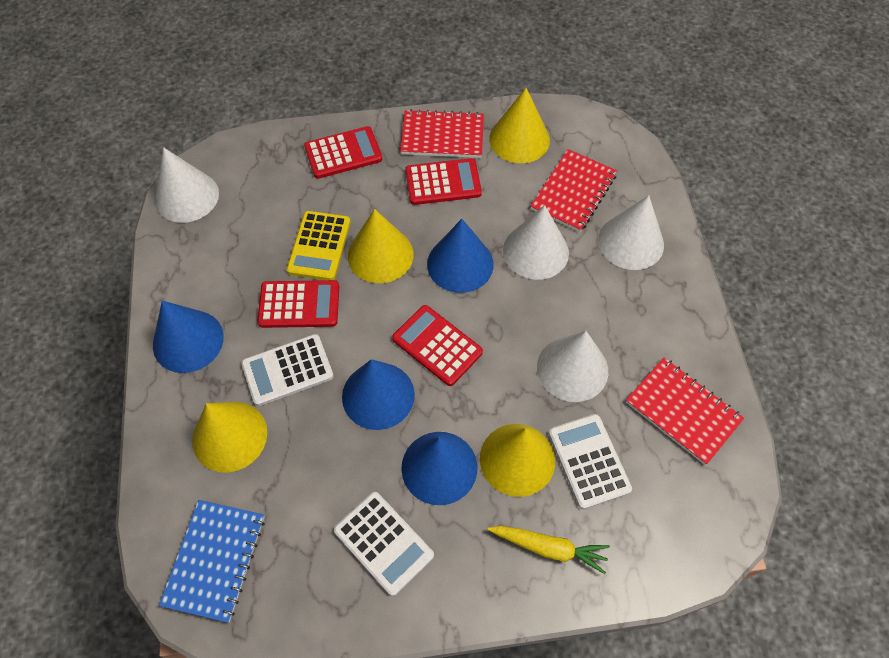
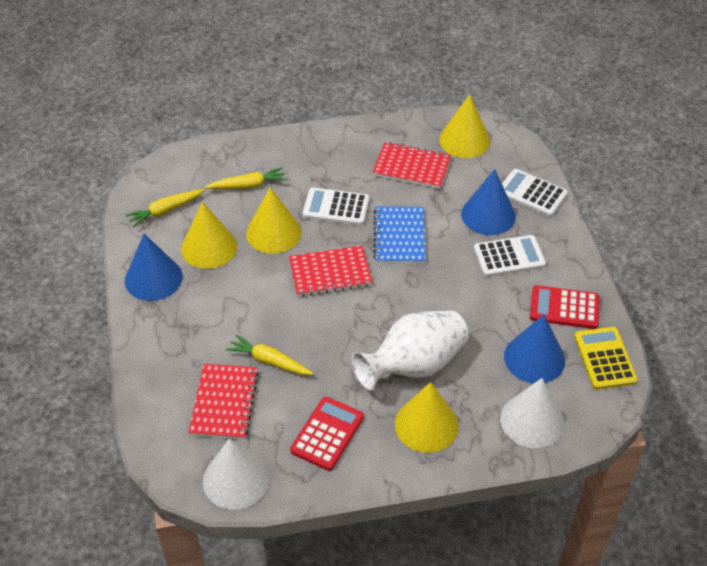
blue cone: [153,301,224,373] [342,359,415,430] [401,432,477,505] [427,219,493,293] = 4 -> [125,234,182,301] [461,169,516,235] [504,315,565,383] = 3
red calculator: [257,280,339,328] [304,126,382,179] [392,305,483,386] [405,158,482,205] = 4 -> [290,397,364,471] [530,285,600,329] = 2
white cone: [155,147,219,223] [503,205,569,280] [537,331,608,402] [598,195,664,270] = 4 -> [203,438,269,510] [500,378,564,448] = 2
white vase: none = 0 -> [351,311,469,390] = 1
yellow carrot: [488,526,610,574] = 1 -> [125,189,204,227] [205,167,286,189] [226,334,313,375] = 3

